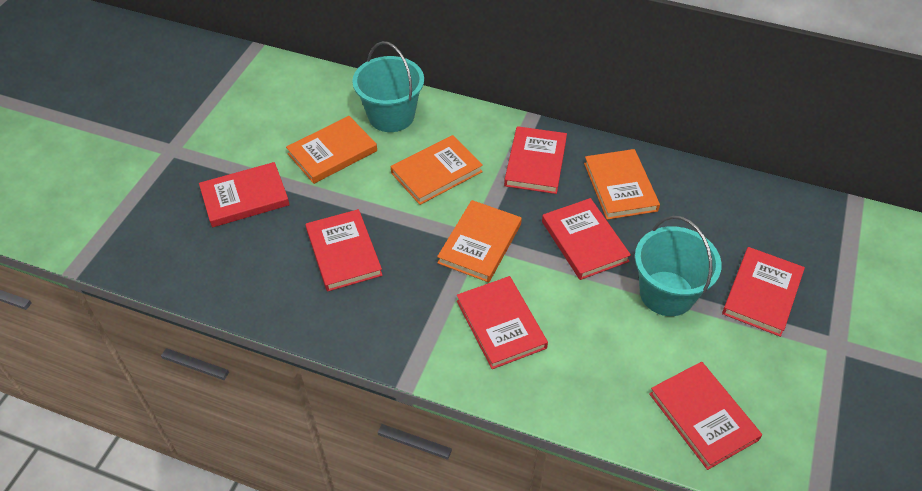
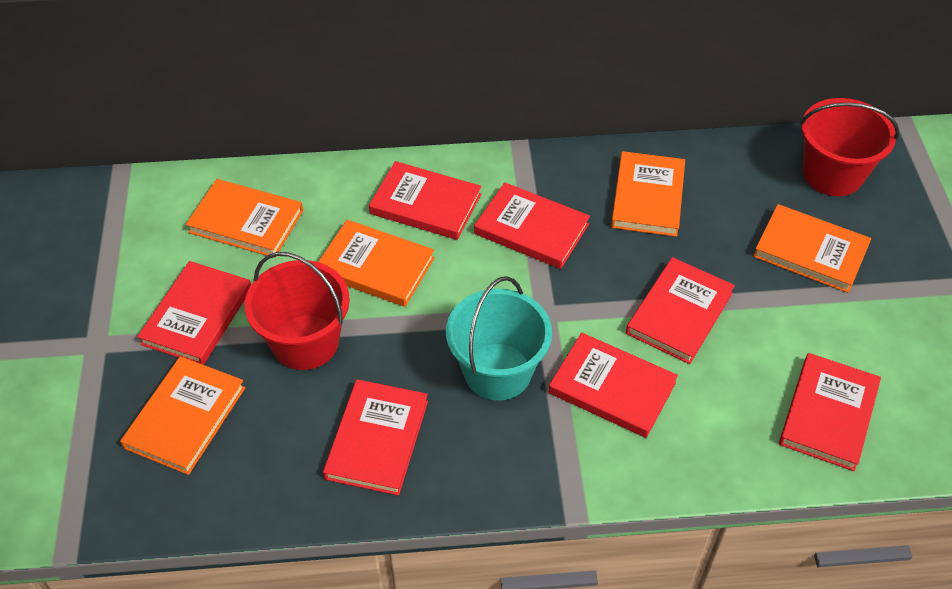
orange book: [286,116,377,184] [391,135,483,205] [437,200,522,283] [584,149,660,220] = 4 -> [120,356,245,475] [186,179,303,258] [318,220,435,307] [611,151,685,237] [753,204,871,293] = 5
red bucket: none = 0 -> [244,252,350,370] [800,98,899,196] = 2
turquoise bucket: [352,41,424,132] [635,216,722,316] = 2 -> [446,276,552,401] = 1

